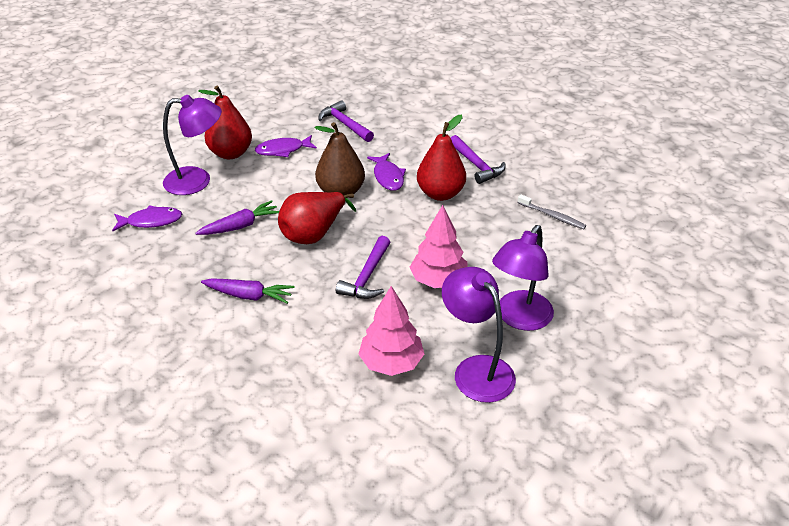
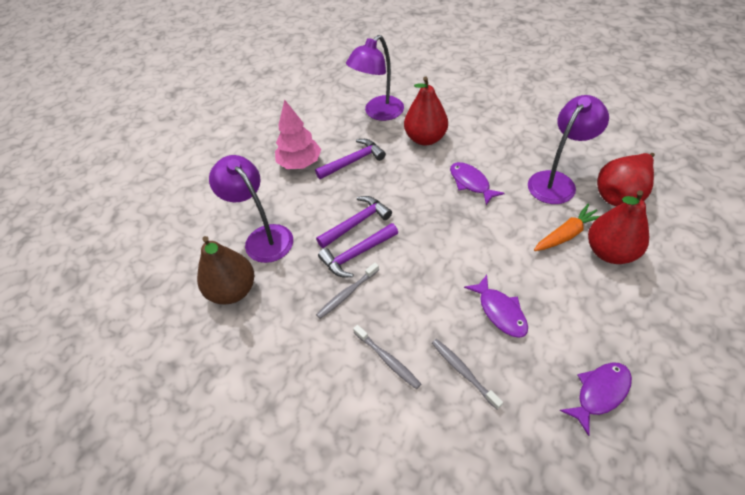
grey toothbrush: [517,194,586,229] = 1 -> [316,263,379,319] [353,325,421,389] [432,339,503,410] = 3
orange carrot: none = 0 -> [534,203,600,251] = 1
pink tree: [358,286,424,376] [410,205,468,288] = 2 -> [275,100,321,169] = 1
purple carrot: [195,200,279,235] [201,278,294,304] = 2 -> none = 0

